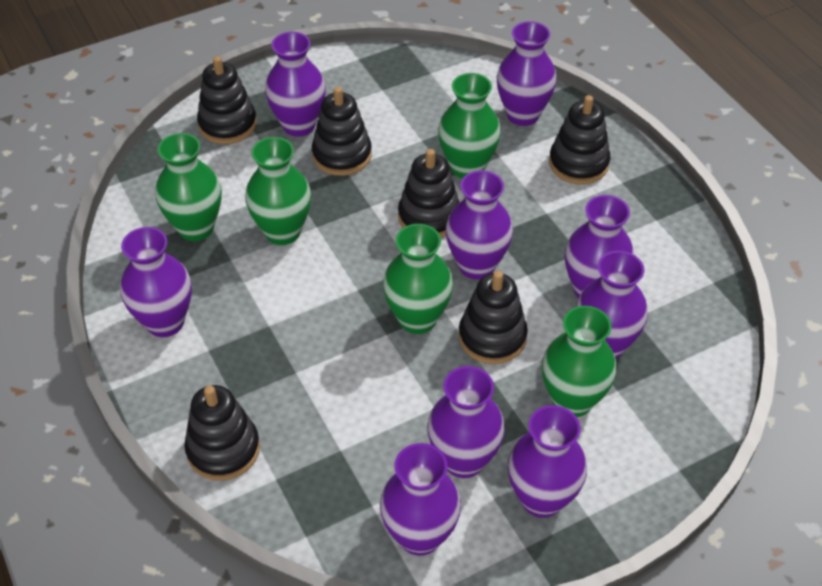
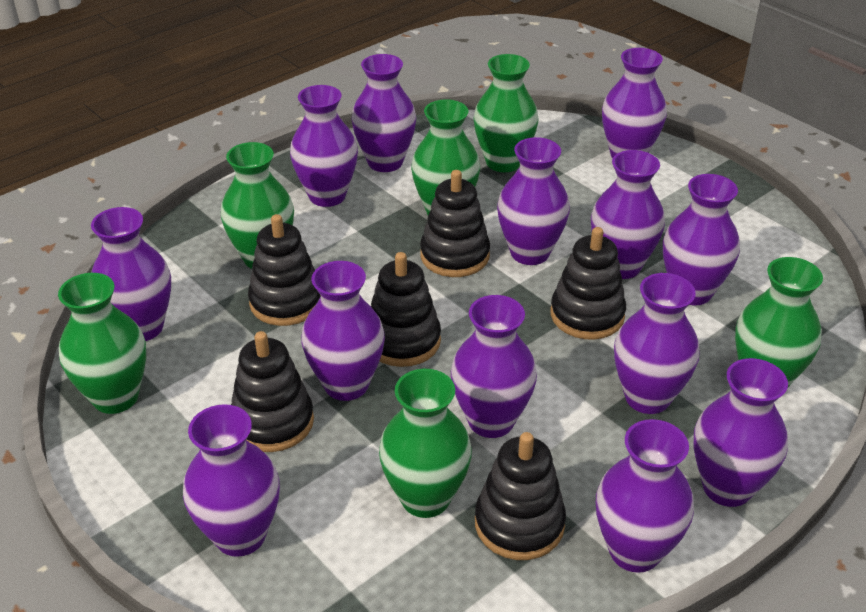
green vase: [155,133,222,241] [245,137,311,245] [383,224,453,334] [438,73,501,179] [542,306,616,417] = 5 -> [58,273,146,414] [221,142,294,269] [379,369,472,518] [411,99,480,215] [473,54,539,172] [735,257,823,387] = 6
purple vase: [120,227,192,337] [265,32,326,137] [380,443,461,556] [427,366,505,478] [446,170,513,279] [497,21,557,126] [508,405,587,518] [565,195,634,298] [576,251,648,359] = 9 -> [91,207,171,341] [183,404,280,557] [290,85,358,207] [301,261,385,401] [351,54,416,172] [451,295,537,438] [497,137,570,265] [591,150,665,279] [596,419,694,573] [602,48,667,159] [614,273,699,414] [663,174,740,305] [694,358,788,507] = 13

